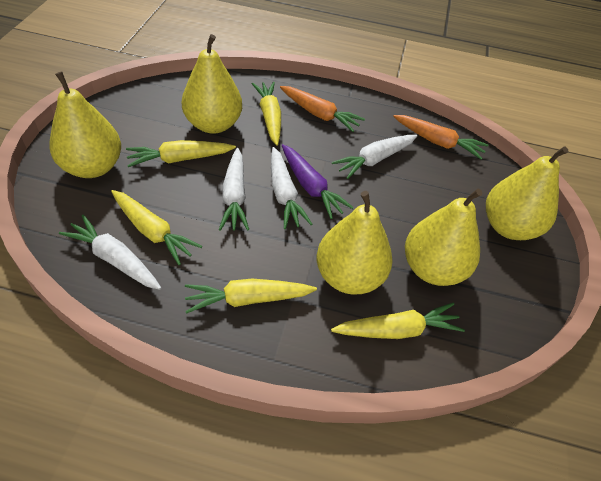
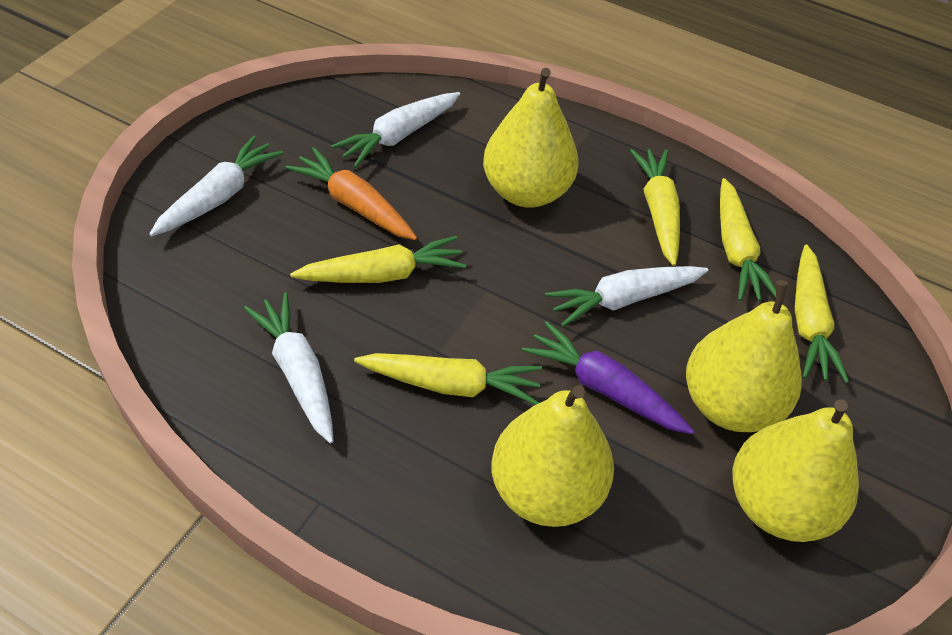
orange carrot: [280,86,365,132] [393,115,488,160] = 2 -> [286,148,417,240] = 1
yellow pear: [49,72,121,178] [182,34,242,134] [317,191,392,295] [405,189,483,286] [486,147,568,240] = 5 -> [483,68,578,208] [491,385,614,527] [686,280,802,432] [733,399,859,542] = 4

